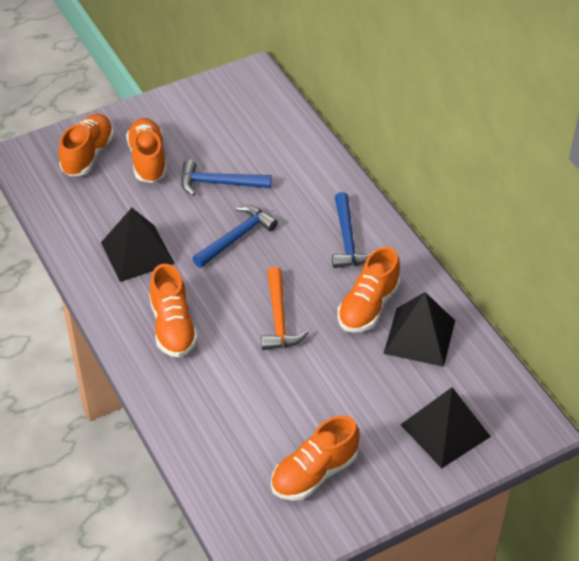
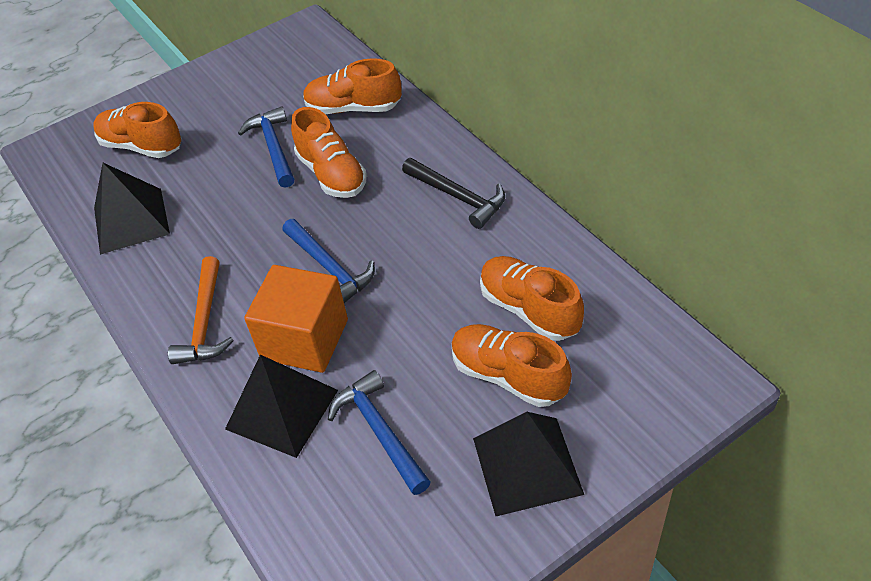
black hammer: none = 0 -> [402,158,505,229] = 1
orange cube: none = 0 -> [244,265,348,373] = 1

